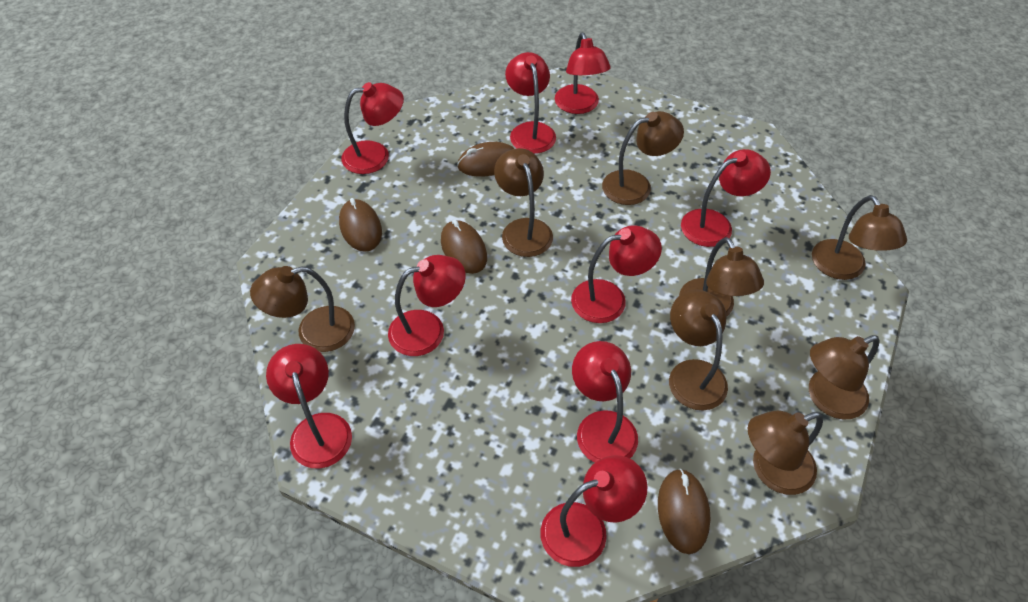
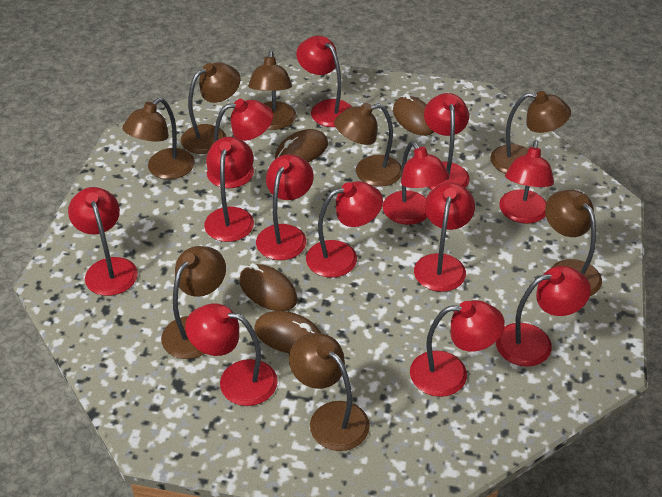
red lamp: [266,344,352,468] [342,82,404,174] [388,255,466,356] [505,52,556,154] [540,455,648,567] [555,33,611,114] [571,226,662,323] [572,341,638,463] [681,149,771,247] = 9 -> [68,187,138,296] [185,303,278,406] [204,137,254,242] [207,99,273,188] [256,154,314,260] [296,36,352,127] [306,181,383,278] [383,141,449,225] [410,300,505,397] [414,182,475,292] [424,93,470,190] [496,266,591,367] [499,140,554,224] = 13

